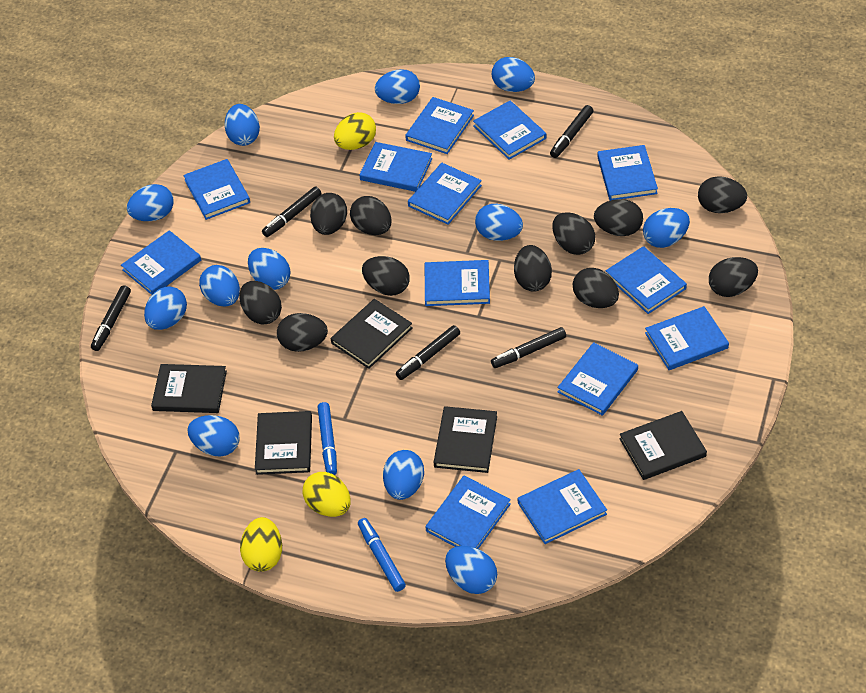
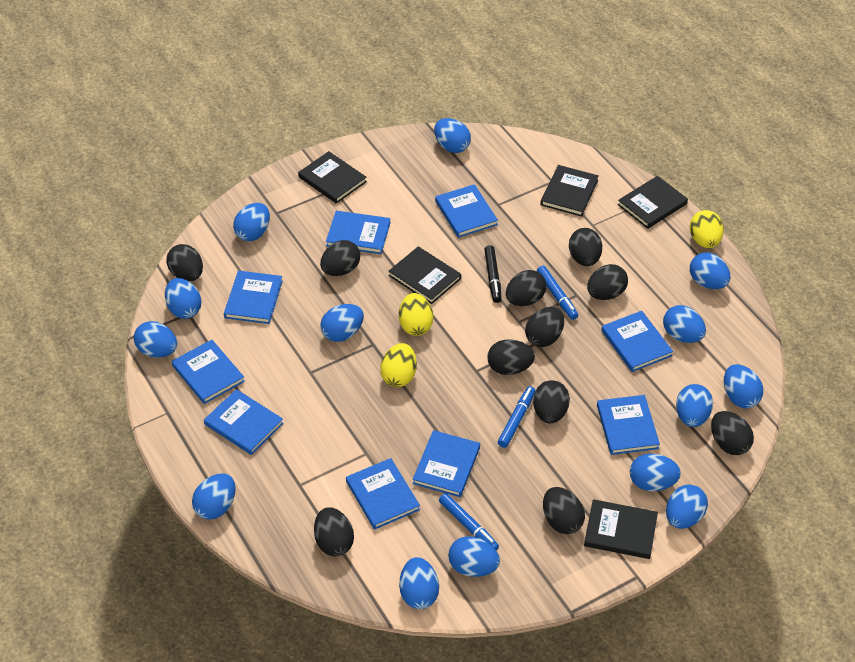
black marker: [91,285,131,351] [262,187,322,237] [396,325,460,380] [491,327,566,368] [550,105,593,158] = 5 -> [484,245,502,303] = 1
blue book: [121,230,201,295] [183,159,250,220] [359,142,432,192] [405,97,474,154] [408,163,482,225] [425,260,490,306] [425,475,511,549] [473,101,546,160] [518,469,607,544] [557,342,638,416] [597,145,658,201] [606,246,687,314] [645,306,729,370] = 13 -> [172,340,245,404] [204,389,284,455] [224,271,283,324] [326,211,390,254] [346,458,420,530] [413,430,480,497] [435,184,498,238] [597,395,660,455] [601,311,673,372] = 9
blue egg: [127,184,174,221] [144,287,187,330] [187,415,240,457] [199,265,240,307] [224,104,260,146] [248,248,290,290] [375,69,420,104] [383,450,424,500] [445,546,497,594] [475,204,523,241] [492,57,535,92] [643,208,690,248] = 12 -> [134,321,177,358] [165,278,201,319] [192,473,236,520] [233,203,270,241] [320,304,364,342] [399,557,439,609] [434,118,471,153] [448,536,500,577] [630,453,681,491] [663,305,706,343] [666,484,708,529] [676,384,713,427] [690,252,730,289] [724,364,763,408] = 14
blue marker: [317,402,337,475] [358,518,406,592] = 2 -> [439,493,499,551] [498,386,535,448] [537,265,578,320] = 3

